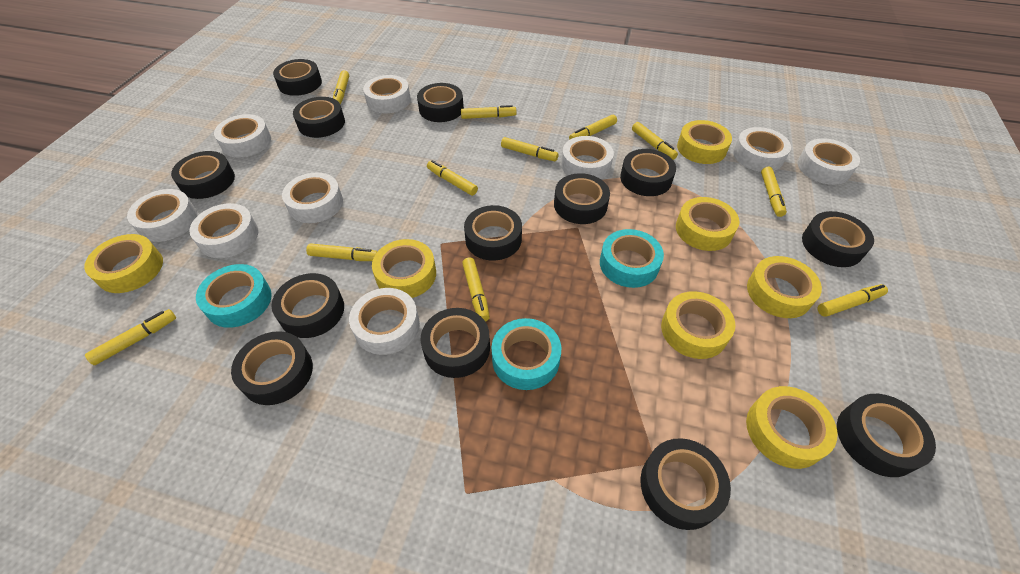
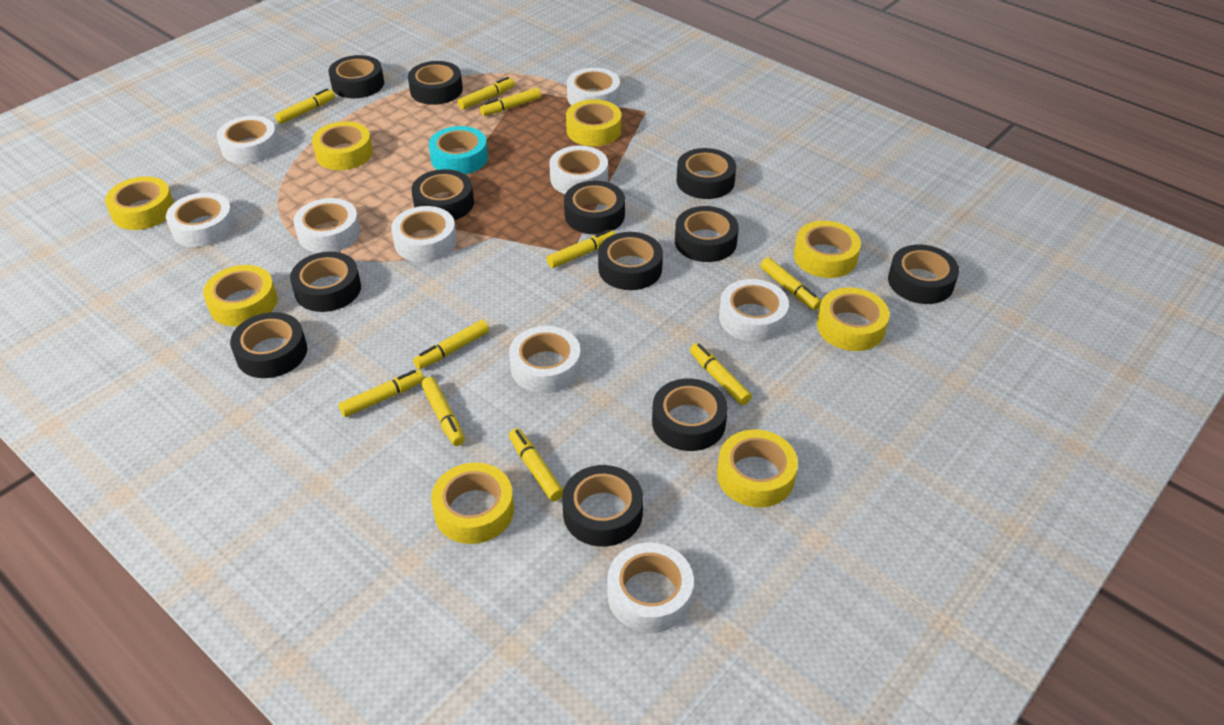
black tape: [171,151,235,199] [231,331,313,405] [271,273,344,338] [273,59,322,96] [293,97,345,138] [417,83,464,122] [421,308,490,378] [464,205,522,261] [554,173,610,224] [620,149,676,196] [641,438,731,530] [802,211,874,267] [837,394,936,477] = 13 -> [230,312,307,378] [290,252,361,312] [328,55,384,98] [408,61,463,105] [412,169,474,220] [562,465,643,547] [564,181,625,234] [598,232,663,290] [652,379,728,451] [675,206,739,262] [676,148,736,199] [888,245,959,304] = 12
turquoise tape: [196,264,272,328] [491,318,561,390] [600,229,664,288] = 3 -> [429,126,488,174] = 1
yellow marker: [85,309,176,365] [306,243,378,261] [333,70,349,104] [427,160,478,196] [461,105,516,119] [462,257,490,322] [501,137,559,161] [569,115,617,140] [632,122,678,160] [761,167,787,217] [817,284,888,317] = 11 -> [275,89,335,124] [338,370,424,417] [413,320,489,369] [421,377,465,446] [458,77,515,110] [480,87,541,116] [509,428,563,501] [547,230,615,268] [690,343,752,405] [761,257,821,310] = 10
yellow tape: [84,234,163,293] [372,239,436,298] [661,291,735,359] [676,197,740,251] [677,120,732,164] [746,386,837,469] [747,256,822,318] = 7 -> [105,176,174,230] [203,265,277,326] [312,121,373,170] [431,462,514,544] [566,99,621,146] [717,430,798,507] [794,221,861,278] [817,287,889,351] = 8

